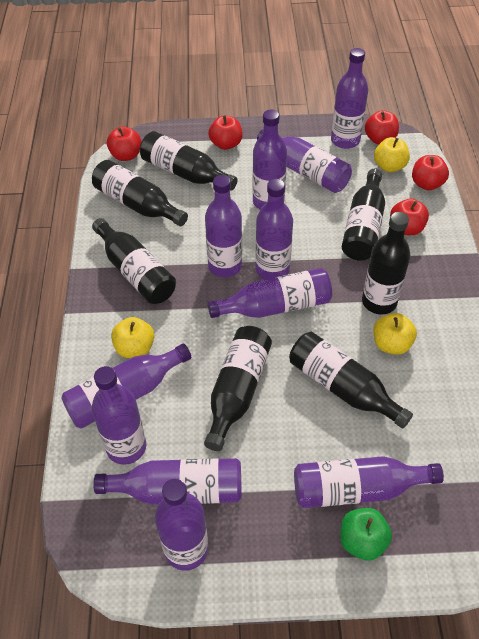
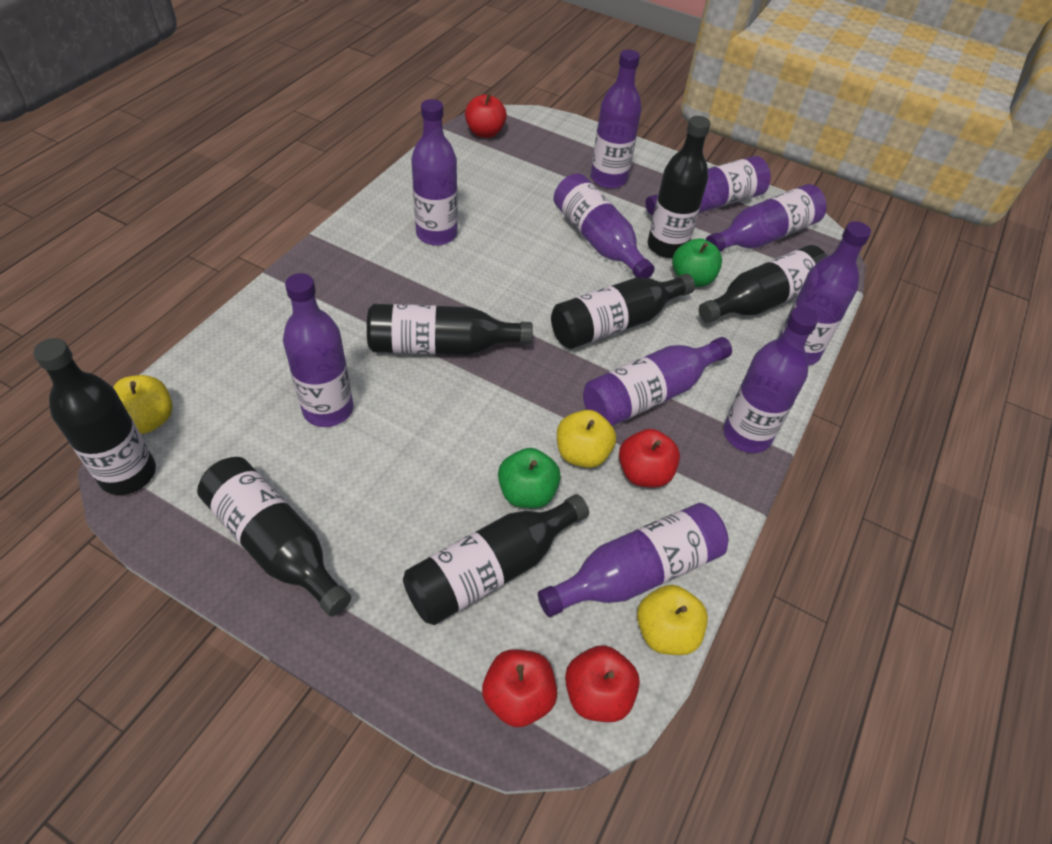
green apple: [340,508,392,561] = 1 -> [498,448,561,508] [672,238,722,287] = 2
purple bottle: [61,343,191,429] [92,366,146,465] [94,458,242,505] [155,479,208,571] [205,175,242,277] [208,268,332,318] [253,109,287,210] [255,179,293,280] [257,129,352,193] [294,456,444,508] [331,48,368,149] = 11 -> [283,273,353,427] [411,99,458,246] [538,503,728,617] [554,173,655,278] [583,337,732,426] [591,49,642,189] [645,156,771,215] [706,184,827,252] [723,307,818,453] [778,221,871,366] = 10
red apple: [107,127,141,161] [208,115,242,150] [365,110,399,145] [390,198,429,235] [412,155,449,190] = 5 -> [465,94,507,138] [482,649,557,727] [565,645,640,722] [619,429,680,488] = 4

